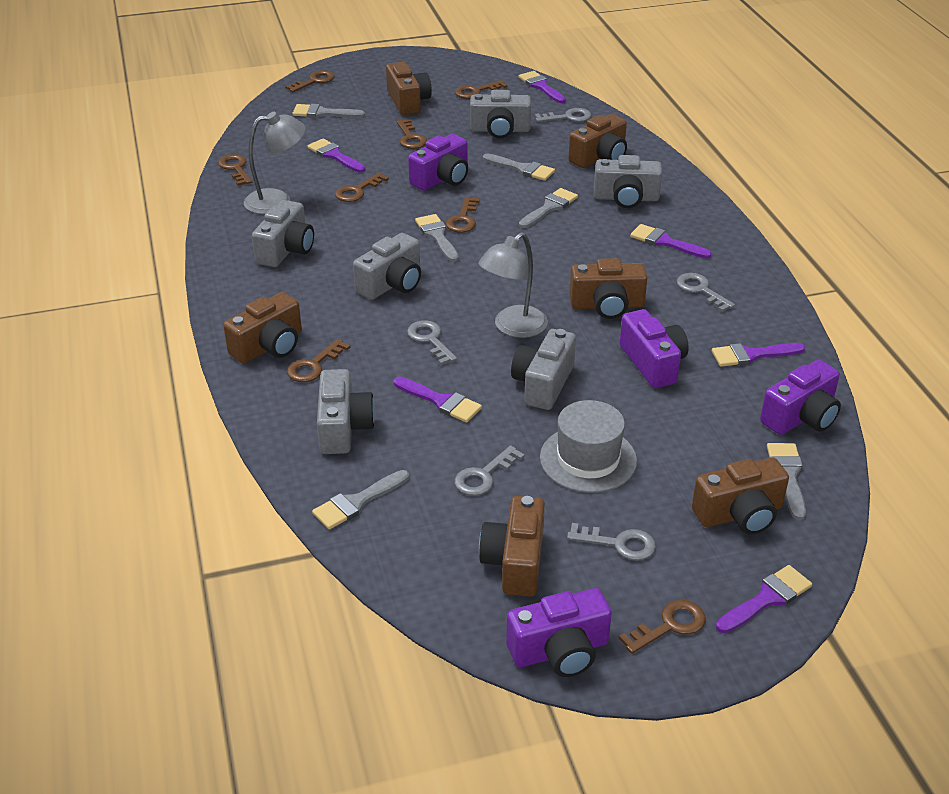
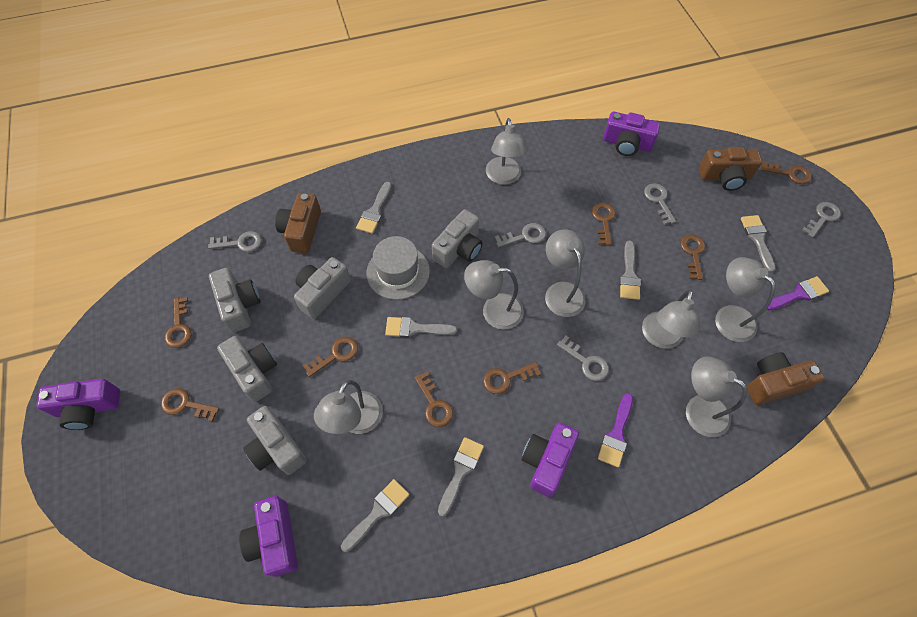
brown camera: [223,292,302,364] [386,62,432,115] [479,496,545,597] [568,114,627,168] [569,258,648,319] [692,457,789,534] = 6 -> [275,193,321,253] [699,147,762,191] [747,352,825,405] = 3
grey camera: [252,200,314,267] [317,369,375,454] [353,233,421,300] [470,90,531,138] [511,329,576,410] [594,155,662,208] = 6 -> [209,268,260,333] [217,336,277,402] [243,406,307,475] [294,257,351,319] [432,209,483,268] = 5
grey lamp: [244,112,306,214] [478,232,548,338] = 2 -> [314,380,383,434] [464,260,524,330] [486,118,528,185] [545,229,586,317] [642,290,700,349] [686,356,747,437] [715,257,776,342] = 7
purple brush: [307,139,365,173] [393,376,482,422] [519,71,566,103] [630,224,712,259] [712,343,805,367] [716,565,812,633] = 6 -> [598,393,633,467] [764,276,829,311] = 2

